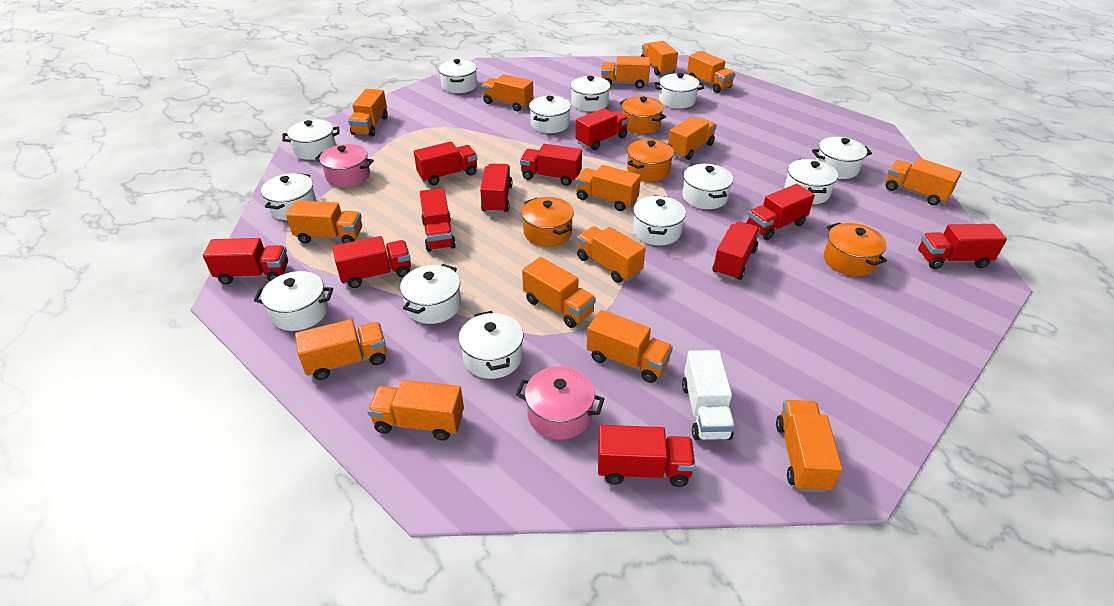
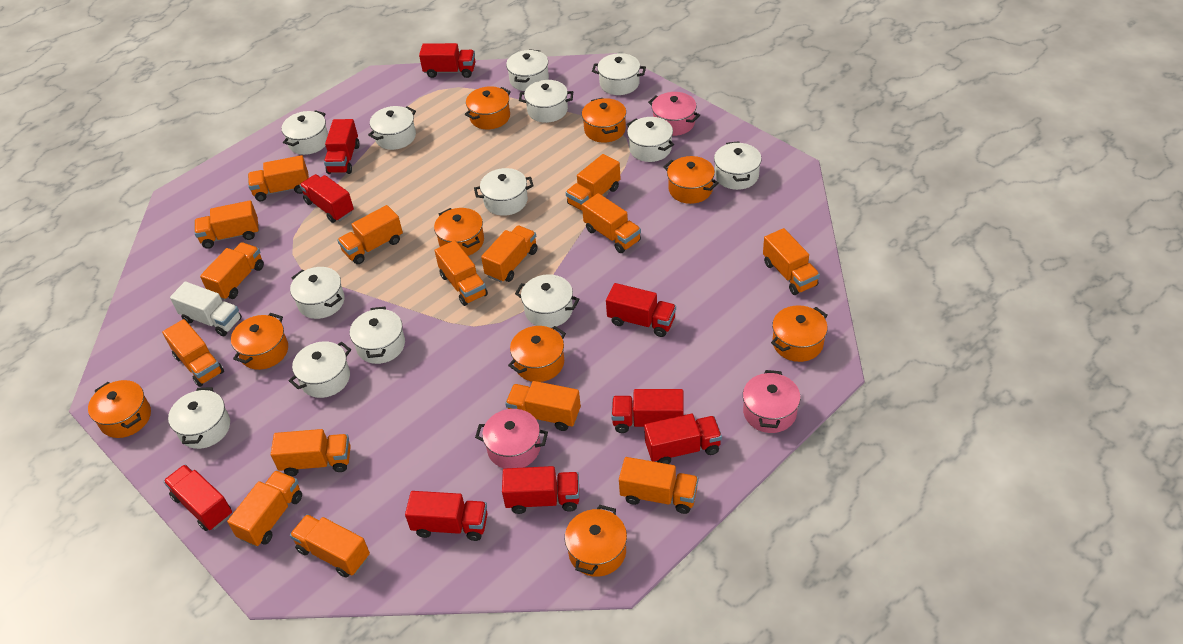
orange pot: [521,197,574,247] [619,96,666,134] [627,139,674,182] [824,222,887,276] = 4 -> [88,380,151,438] [231,313,288,370] [434,208,484,256] [465,86,511,130] [508,326,566,382] [565,505,627,577] [582,98,626,143] [663,156,719,204] [771,305,828,362] = 9
pink pot: [315,144,374,187] [516,366,604,440] = 2 -> [475,409,548,469] [648,92,700,136] [743,370,801,433] = 3
red truck: [203,238,288,284] [333,236,411,288] [414,141,477,185] [420,188,456,252] [480,164,513,213] [520,144,582,186] [575,108,629,150] [598,425,695,487] [713,221,760,280] [747,184,815,240] [918,224,1007,269] = 11 -> [163,465,232,531] [299,174,354,223] [324,119,360,174] [405,491,488,541] [419,43,476,78] [502,466,579,514] [606,283,676,337] [611,389,684,433] [644,414,722,464] = 9

